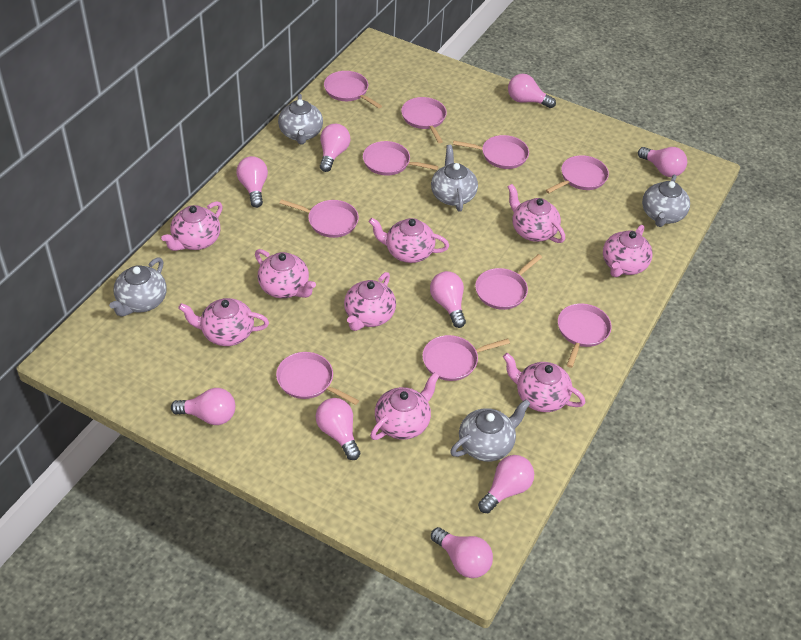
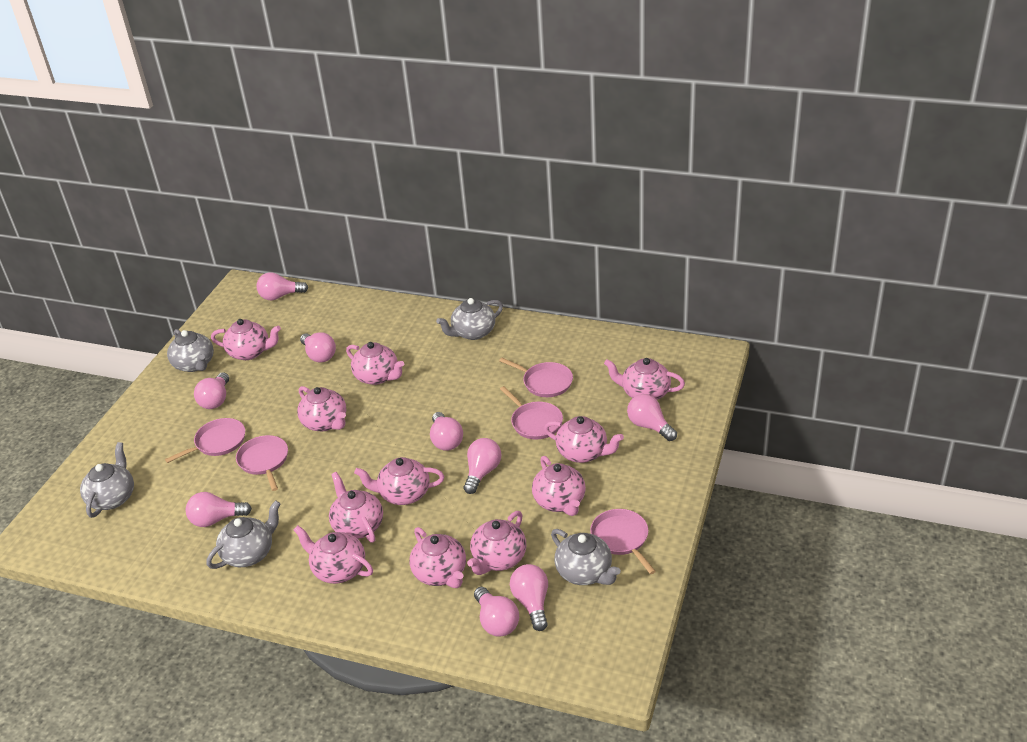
pink pan: [276,352,359,405] [279,199,359,238] [324,71,382,108] [363,141,439,176] [401,97,447,143] [422,335,510,381] [453,135,529,169] [475,254,542,310] [546,155,609,193] [558,303,612,368] = 10 -> [165,418,245,463] [236,435,288,491] [499,358,573,397] [500,386,563,440] [590,509,656,574] = 5
pink teapot: [161,201,223,251] [178,298,269,346] [255,249,316,298] [344,272,396,331] [369,218,449,263] [370,372,439,440] [503,353,585,412] [507,184,565,243] [603,225,653,277] = 9 -> [211,319,281,360] [294,525,373,584] [297,386,346,431] [329,472,383,543] [346,342,404,385] [354,457,444,505] [409,527,466,588] [467,511,526,575] [532,456,586,516] [544,416,624,463] [604,358,685,400] = 11

